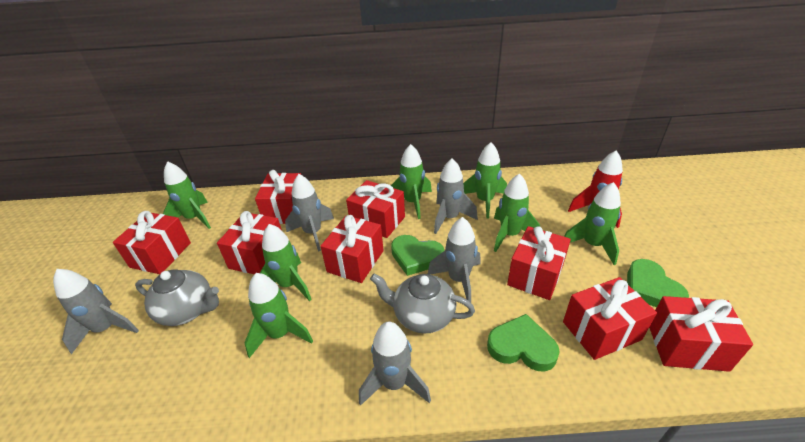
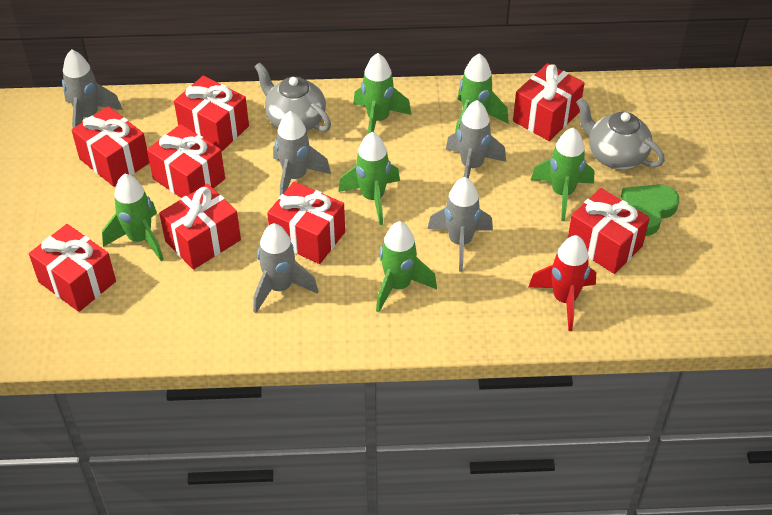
green heart: [391,235,445,276] [487,314,560,371] [627,259,689,307] = 3 -> [621,184,679,236] = 1
green rocket: [163,161,211,229] [245,273,313,358] [260,224,312,301] [391,144,432,219] [463,142,507,219] [494,173,540,252] [564,182,621,265] = 7 -> [102,174,164,261] [338,132,400,225] [353,53,411,134] [376,221,437,312] [455,53,509,133] [531,127,594,221] = 6

